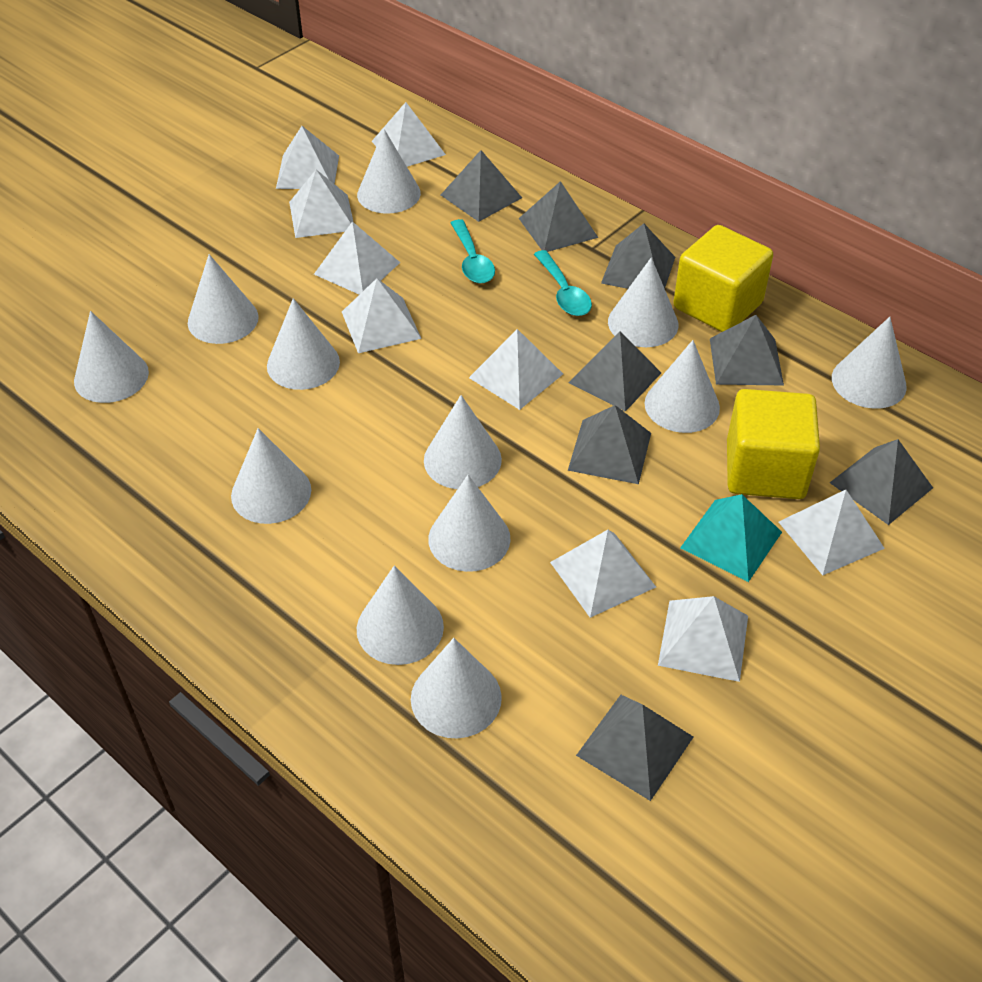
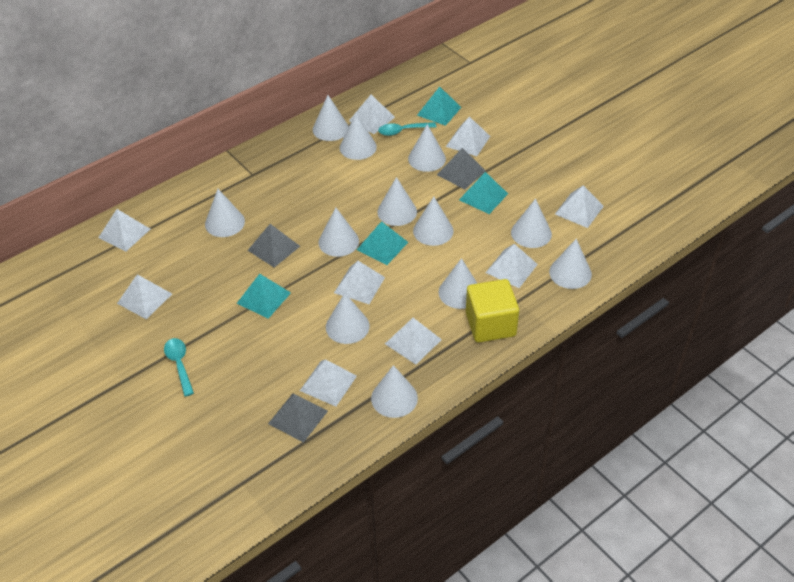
grey pyramid: [441,150,522,222] [519,181,598,252] [568,405,651,484] [569,331,661,412] [576,695,693,801] [601,223,675,289] [710,315,784,385] [830,439,933,525] = 8 -> [247,224,300,268] [268,393,328,443] [437,148,486,189] = 3
turquoise pyramid: [680,494,782,582] = 1 -> [236,274,291,319] [357,221,408,265] [417,87,461,126] [459,172,508,214] = 4
yellow cube: [673,225,773,332] [727,389,820,499] = 2 -> [466,279,519,342] = 1

